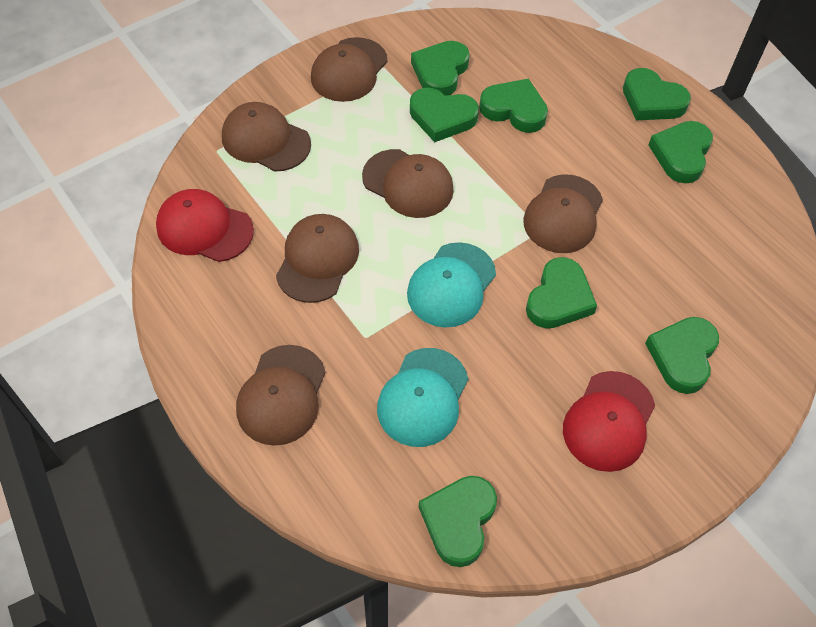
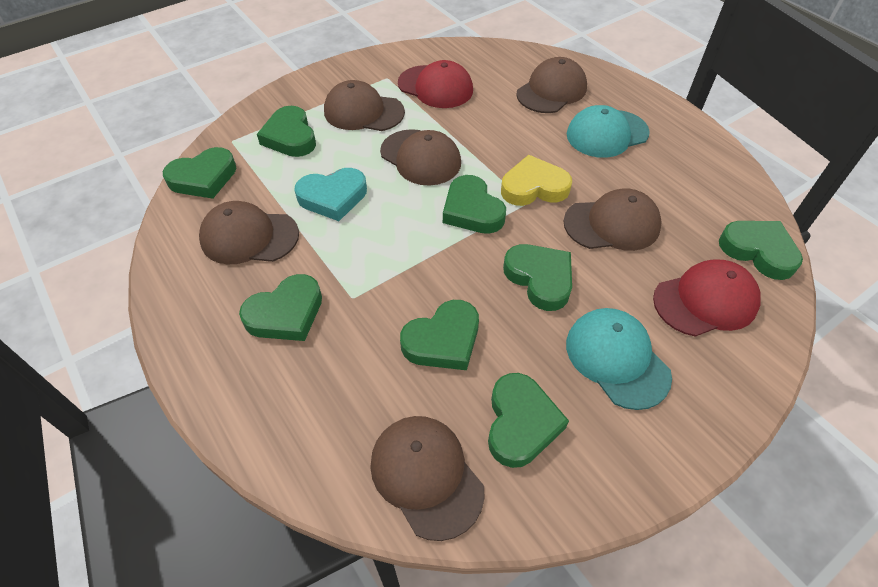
turquoise heart: none = 0 -> [295,168,367,221] = 1
yellow heart: none = 0 -> [501,155,572,206] = 1

